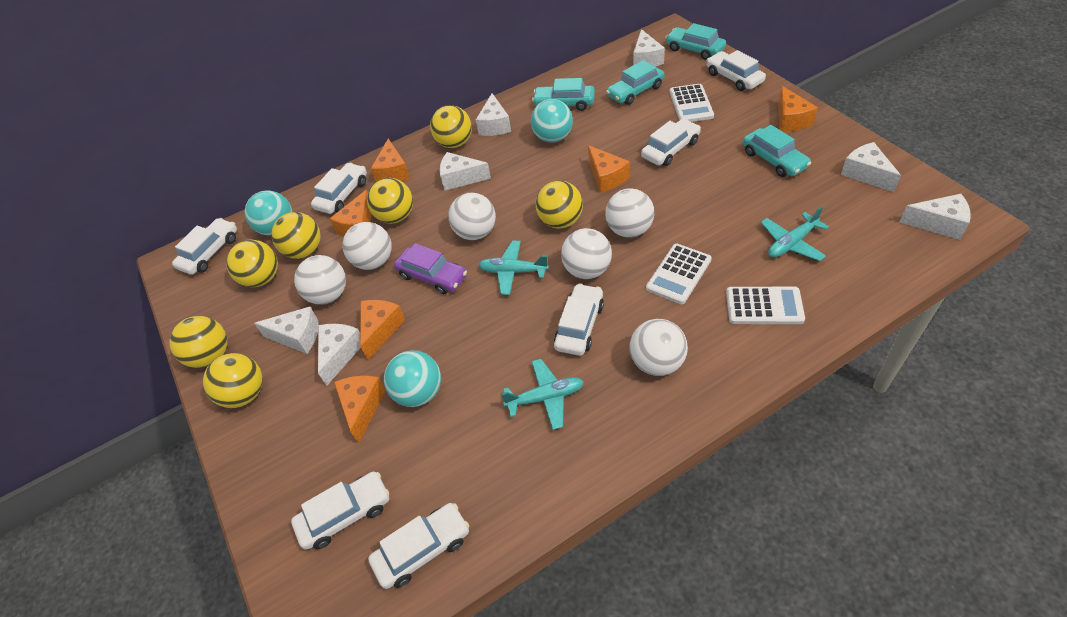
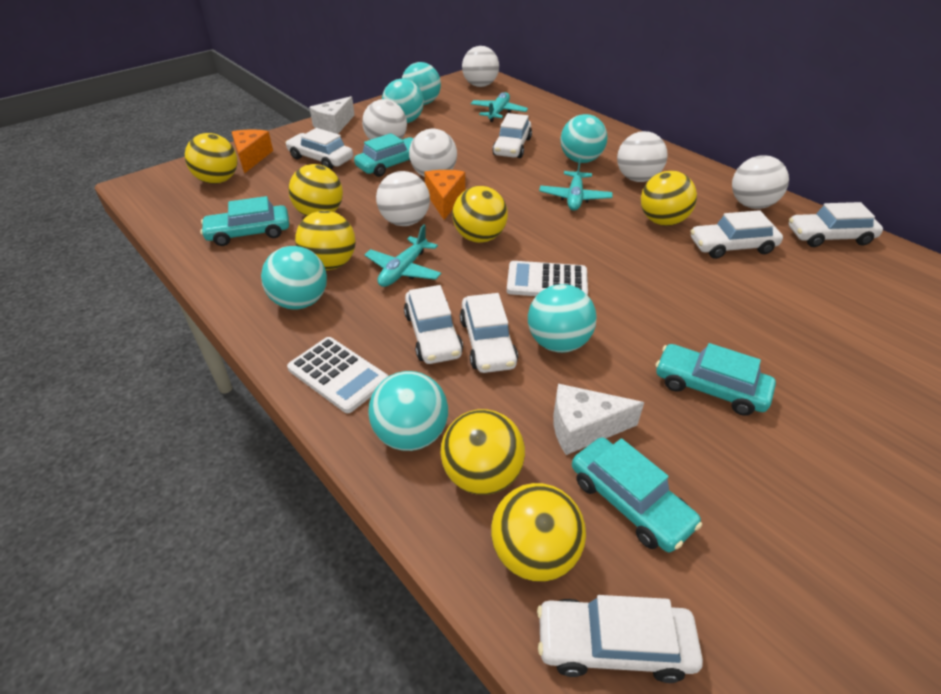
orange cheese: [330,189,372,237] [334,376,386,444] [360,300,405,360] [371,138,410,182] [588,145,630,193] [778,86,818,132] = 6 -> [232,130,273,174] [424,170,465,220] = 2
purple car: [394,243,467,294] = 1 -> none = 0
turquoise ball: [245,190,292,236] [384,350,441,407] [531,99,573,143] = 3 -> [261,246,327,310] [368,371,448,451] [382,79,424,123] [402,62,441,105] [528,284,597,353] [560,114,607,163] = 6
white calculator: [646,244,712,304] [669,84,714,122] [726,287,805,324] = 3 -> [287,337,389,413] [507,261,588,296] = 2
white cheese: [254,307,319,354] [318,324,361,386] [439,152,491,191] [476,93,511,136] [633,29,665,66] [841,142,901,192] [900,194,971,240] = 7 -> [309,96,355,134] [553,384,644,455] = 2

